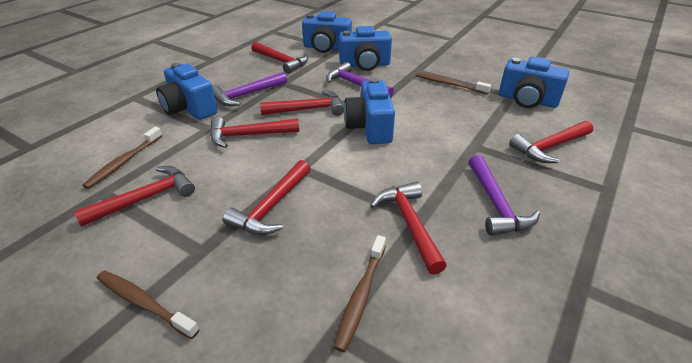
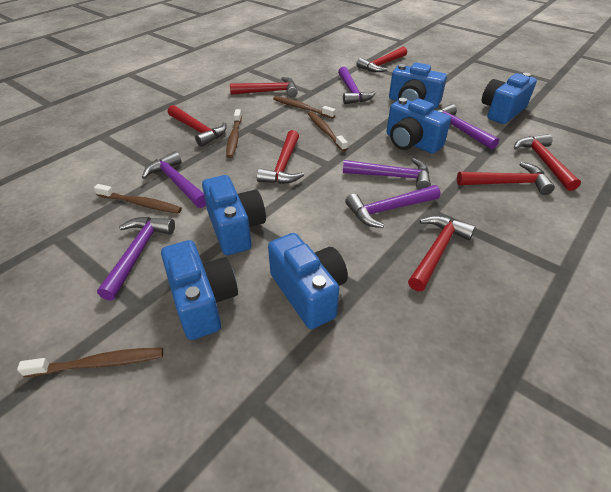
blue camera: [156,63,217,120] [302,11,352,53] [339,26,392,71] [344,78,395,144] [499,56,569,108] = 5 -> [161,240,238,340] [202,175,266,255] [268,233,348,329] [387,98,451,154] [389,63,447,109] [482,73,537,124] = 6
brown toothbrush: [82,127,162,189] [97,270,200,339] [334,235,386,352] [416,73,491,94] = 4 -> [17,348,163,377] [94,184,182,214] [226,109,242,158] [273,96,336,119] [308,112,348,151] = 5
purple hammer: [212,72,287,106] [326,62,394,98] [469,155,540,235] = 3 -> [97,217,175,301] [142,151,206,208] [338,67,376,104] [343,158,431,190] [345,185,440,228] [437,104,499,150] = 6

